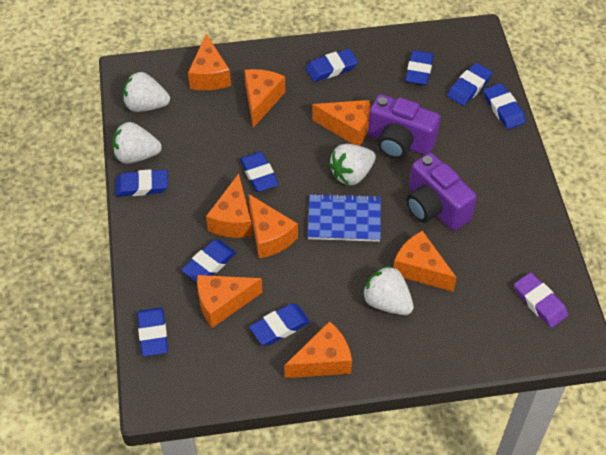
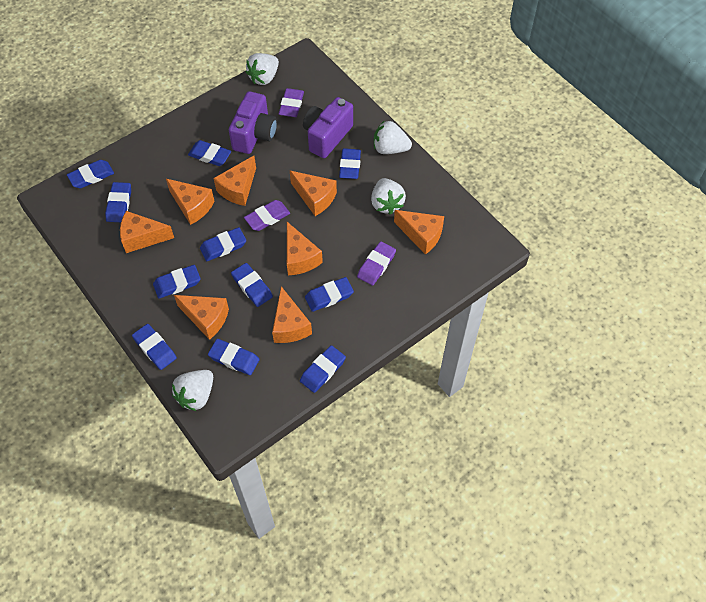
blue eraser: [116,169,168,197] [137,307,168,357] [181,240,236,283] [240,152,279,192] [249,303,310,346] [306,49,358,82] [405,50,434,85] [447,63,493,106] [484,83,526,129] = 9 -> [67,160,114,188] [105,182,131,222] [132,324,177,370] [153,265,201,299] [188,140,231,166] [200,227,246,261] [208,339,260,375] [231,263,273,307] [300,345,346,393] [305,277,354,312] [339,148,361,179] = 11
blue notebook: [308,193,381,242] = 1 -> none = 0
purple eraser: [514,272,568,328] = 1 -> [244,200,290,231] [279,88,304,117] [357,241,396,285] = 3

